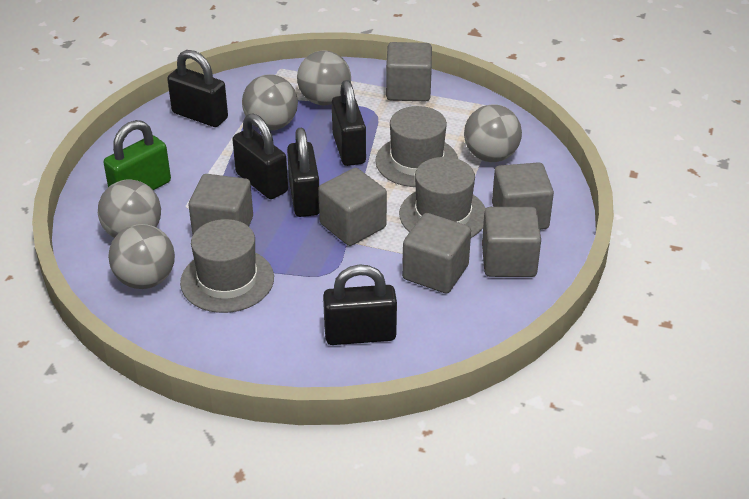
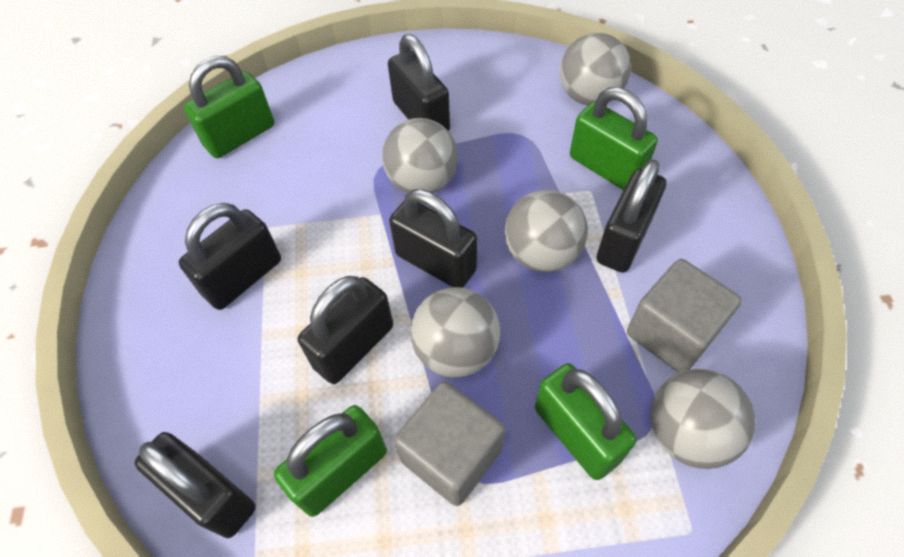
black padlock: [167,50,228,127] [232,113,288,199] [287,128,319,217] [323,264,397,345] [332,80,366,166] = 5 -> [134,432,256,538] [179,203,281,310] [298,276,393,384] [388,34,450,131] [389,189,477,288] [597,159,666,273] = 6
green padlock: [103,120,171,190] = 1 -> [184,56,274,158] [274,405,387,517] [535,363,637,480] [570,87,658,190] = 4
grey cube: [189,174,253,235] [318,168,387,246] [386,42,432,101] [402,213,471,294] [482,207,541,277] [492,162,554,230] = 6 -> [394,381,505,506] [627,259,742,373] = 2
grey hat: [180,219,274,313] [375,106,458,187] [399,157,486,238] = 3 -> none = 0

